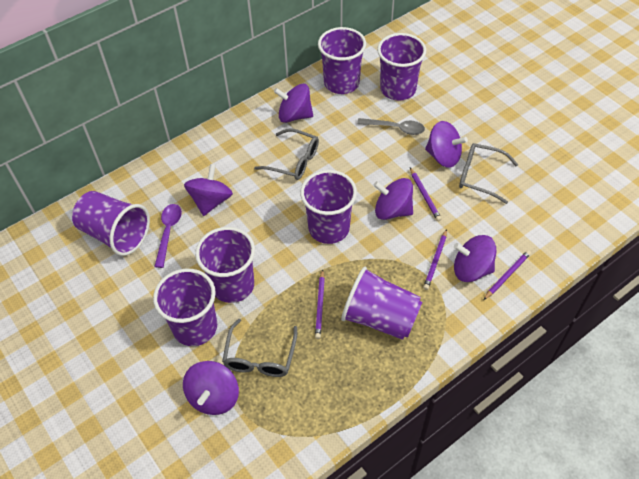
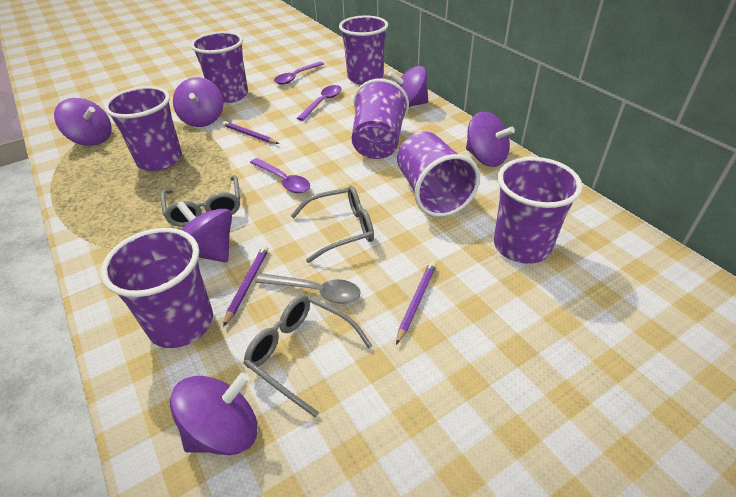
purple pencil: [315,269,325,339] [410,168,442,221] [423,229,447,290] [483,250,531,300] = 4 -> [223,121,279,144] [223,245,269,327] [396,261,436,345] = 3
purple spoon: [154,204,182,268] = 1 -> [250,158,310,193] [274,62,324,85] [297,85,342,121] = 3

